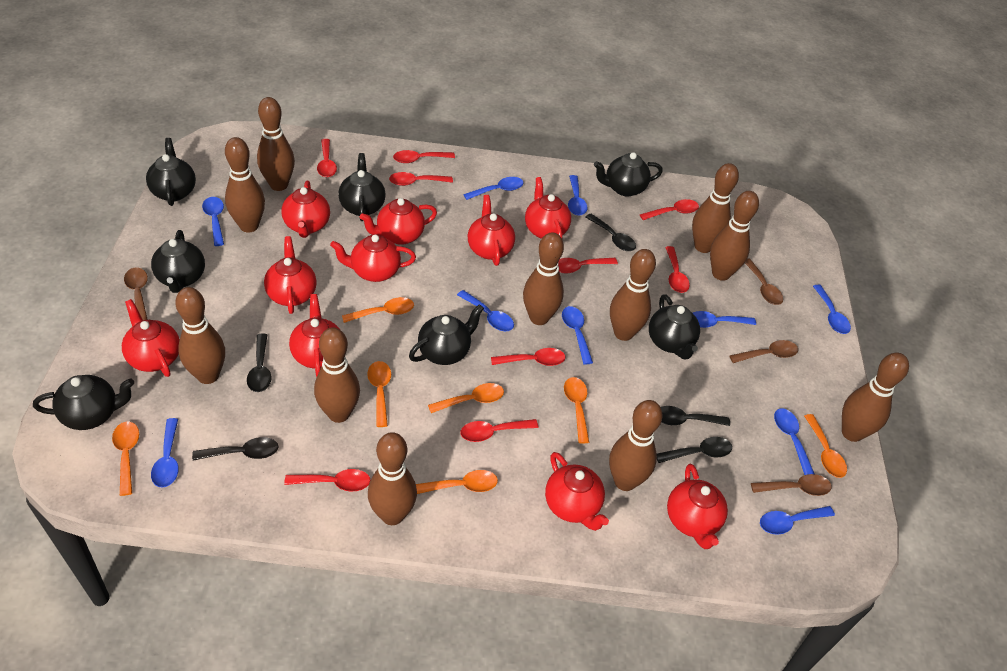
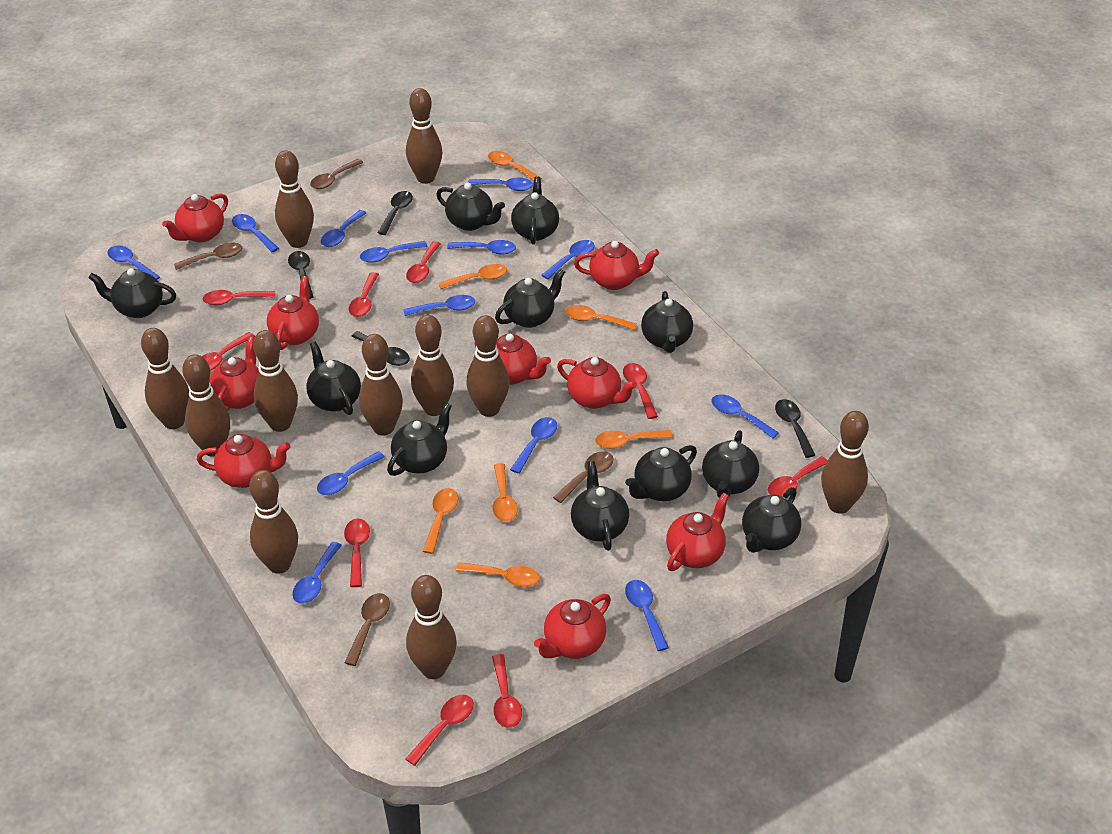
black spoon: [192,437,279,461] [247,333,272,392] [586,214,636,251] [656,437,732,463] [661,406,730,426] = 5 -> [288,251,314,299] [351,331,410,366] [378,191,413,235] [775,399,815,458] = 4
black teapot: [33,375,134,430] [146,138,196,206] [151,230,205,293] [338,153,386,221] [409,304,484,365] [594,152,663,196] [649,295,700,359] = 7 -> [89,268,176,318] [306,341,361,415] [387,403,452,476] [436,183,505,231] [495,268,565,328] [511,176,559,245] [571,461,629,551] [625,445,697,501] [641,291,693,353] [702,430,759,498] [742,487,801,553] = 11
blue spoon: [151,418,179,488] [202,197,224,246] [457,290,514,331] [463,177,524,200] [562,306,593,365] [568,175,587,216] [693,311,756,328] [760,506,835,535] [774,408,814,475] [813,285,851,334] = 10 -> [107,245,160,280] [232,214,279,252] [292,542,342,604] [317,451,385,495] [321,210,366,247] [360,241,427,263] [404,295,475,316] [447,240,516,254] [468,178,533,191] [510,417,557,474] [542,240,595,279] [625,580,669,651] [712,394,779,438] = 13
red teapot: [122,299,180,377] [264,236,317,314] [282,180,330,238] [289,294,340,377] [330,234,416,282] [360,198,437,245] [468,195,515,266] [525,177,571,239] [545,452,609,531] [667,464,728,549] = 10 -> [162,194,228,243] [197,434,291,488] [209,337,259,411] [267,276,319,350] [474,334,551,385] [534,594,611,659] [557,357,637,409] [574,241,659,290] [666,493,729,571] = 9

